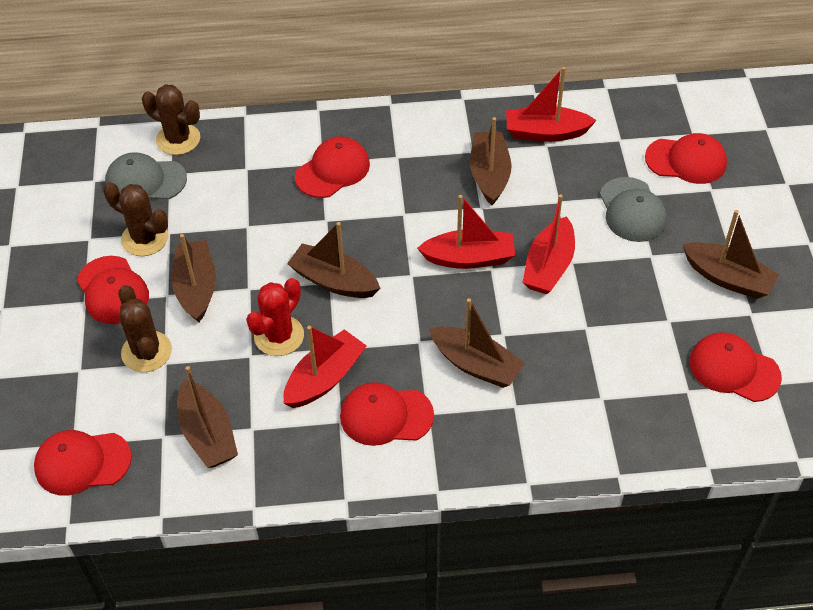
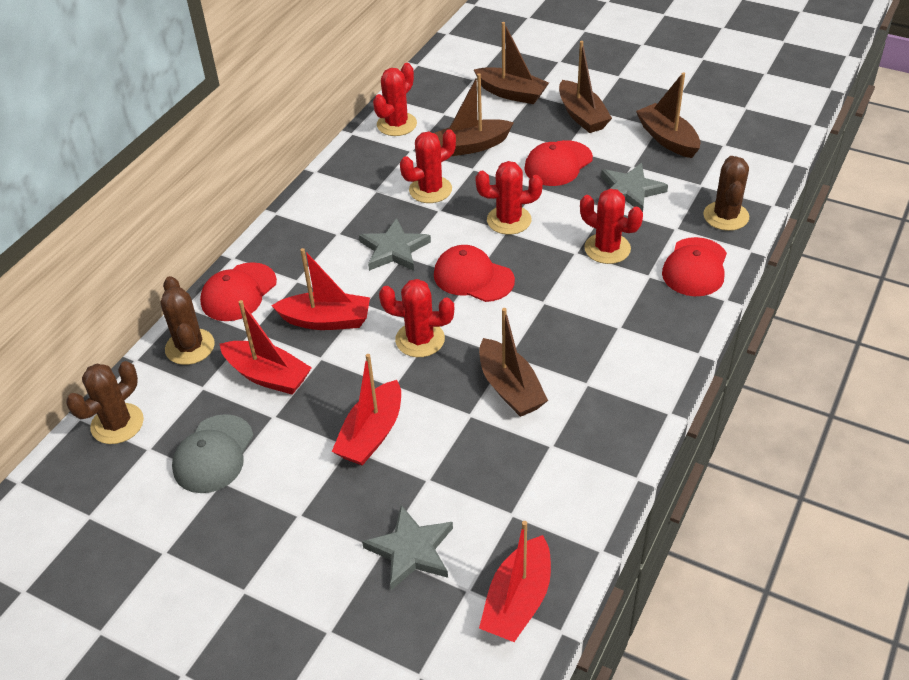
brown boat: [172,234,216,323] [177,366,238,468] [287,222,380,298] [429,298,525,388] [470,117,512,205] [682,210,779,299] = 6 -> [435,73,514,156] [473,22,549,104] [479,308,548,417] [559,41,612,133] [636,72,700,158] = 5
grey cap: [105,152,187,199] [600,177,667,242] = 2 -> [172,414,253,493] = 1
grey star: none = 0 -> [359,218,431,271] [362,505,453,590] [601,163,668,212] = 3
red cactus: [246,278,304,356] = 1 -> [373,63,417,136] [379,279,454,357] [400,129,456,203] [475,161,543,235] [580,189,643,264] = 5
red cap: [34,430,132,495] [77,256,149,324] [295,136,370,198] [340,382,434,446] [645,133,727,184] [689,332,782,402] = 6 -> [200,262,277,321] [434,245,515,302] [524,140,593,186] [662,237,727,296] = 4

